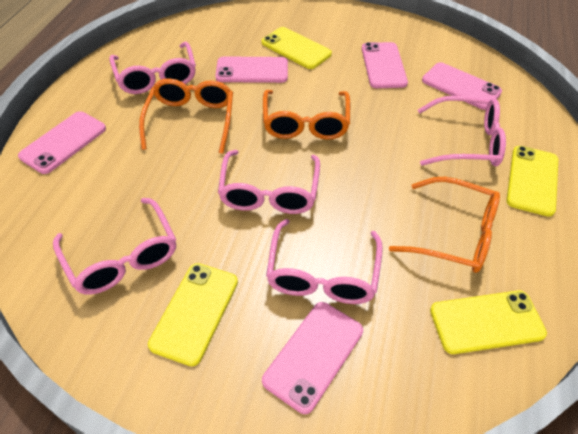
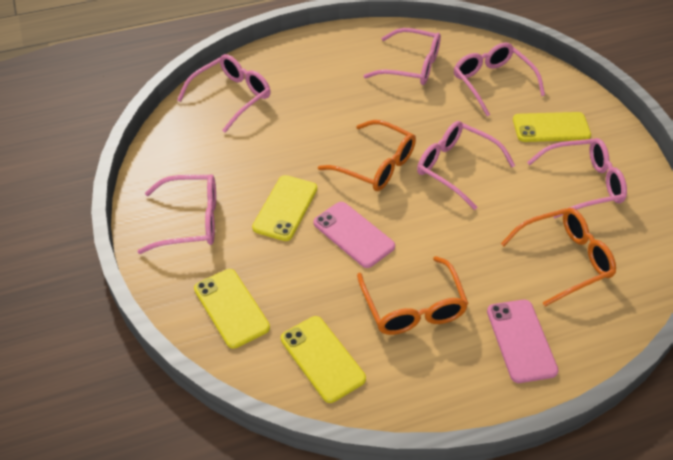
pink glasses: [53,198,176,294] [109,41,196,94] [218,150,320,214] [266,219,383,304] [418,96,506,166] = 5 -> [137,174,216,254] [177,54,271,133] [364,28,441,85] [417,121,515,210] [454,42,545,116] [527,138,627,218] = 6
pink phone: [18,111,106,174] [215,56,288,83] [262,302,363,414] [362,42,408,88] [422,62,502,110] = 5 -> [313,202,395,268] [487,300,559,383] = 2

